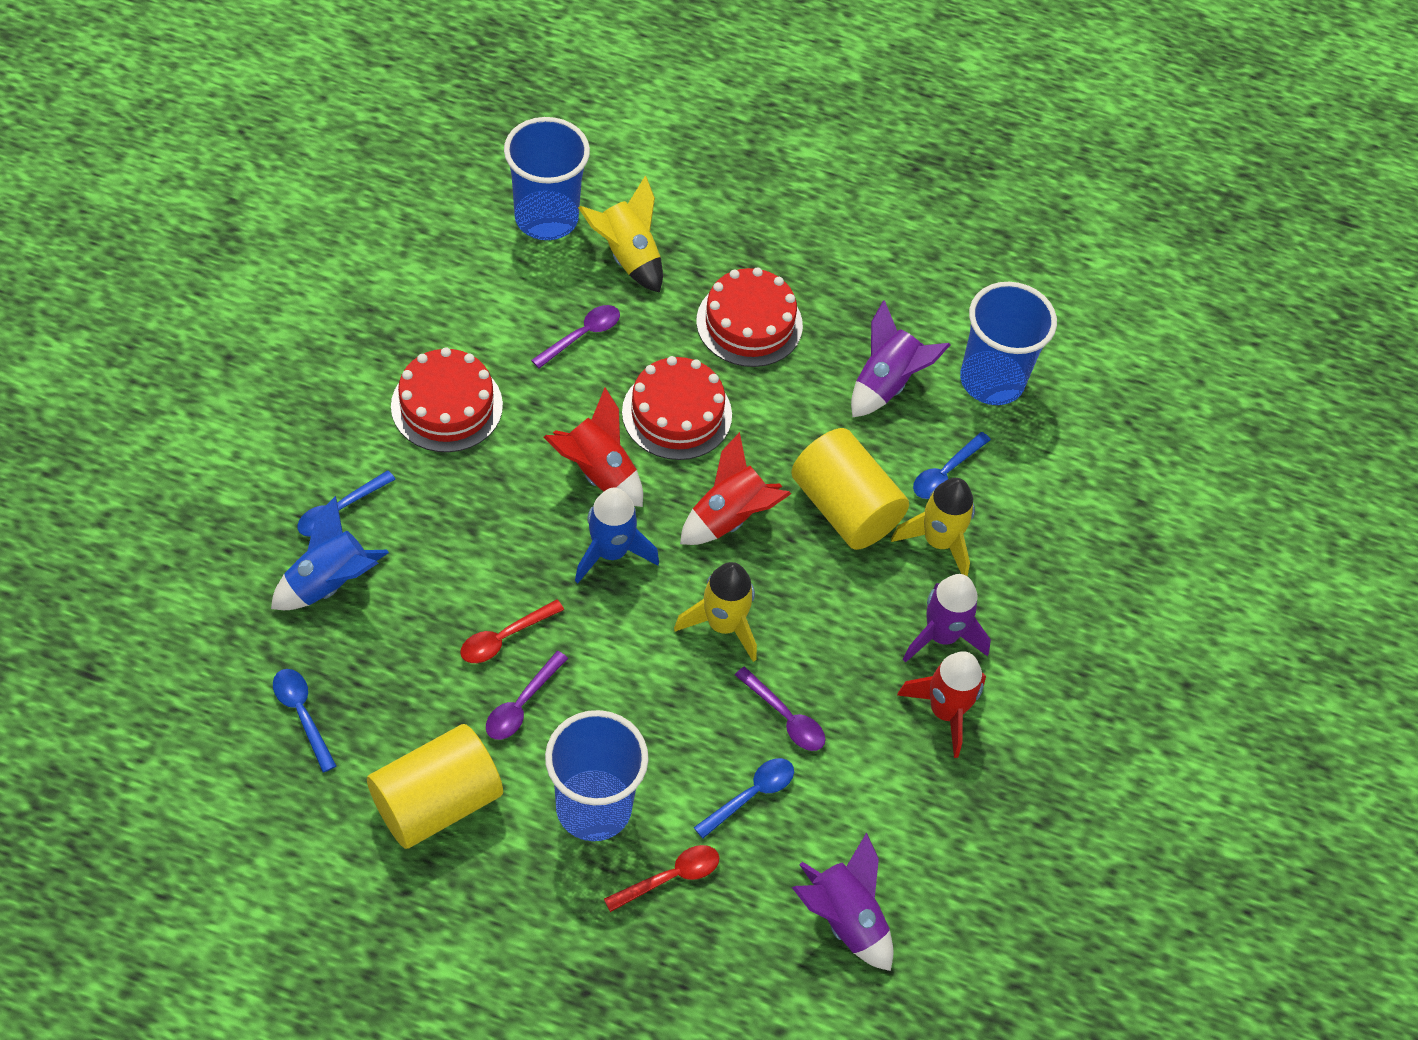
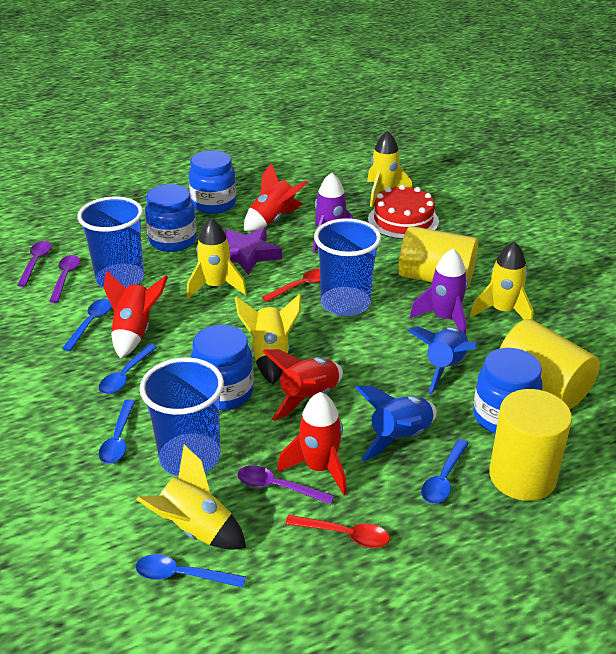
blue jar: none = 0 -> [145,184,197,252] [189,150,236,214] [190,325,254,410] [473,348,543,434] = 4
blue spoon: [273,669,336,772] [297,470,396,537] [694,758,794,838] [913,432,991,499] = 4 -> [62,299,112,351] [99,344,157,394] [99,399,135,464] [136,554,246,588] [421,439,469,504] = 5
purple rocket: [792,832,894,971] [851,300,950,418] [903,574,991,663] = 3 -> [313,173,355,253] [410,248,468,334] = 2
purple star: none = 0 -> [225,227,282,275] = 1
red cake: [391,347,503,452] [622,356,732,460] [696,267,803,367] = 3 -> [368,185,439,239] = 1
red rocket: [544,388,643,507] [680,432,791,545] [897,651,986,758] = 3 -> [104,270,168,358] [244,163,308,231] [262,349,343,421] [277,392,347,495] = 4
yellow cylinder: [367,724,503,849] [791,428,909,550] = 2 -> [398,226,478,288] [489,389,572,501] [500,319,600,409] = 3
yellow rocket: [578,175,663,293] [674,562,757,662] [891,478,975,576] = 3 -> [136,445,246,550] [187,218,247,299] [235,294,301,385] [367,131,412,207] [470,241,534,320] = 5

